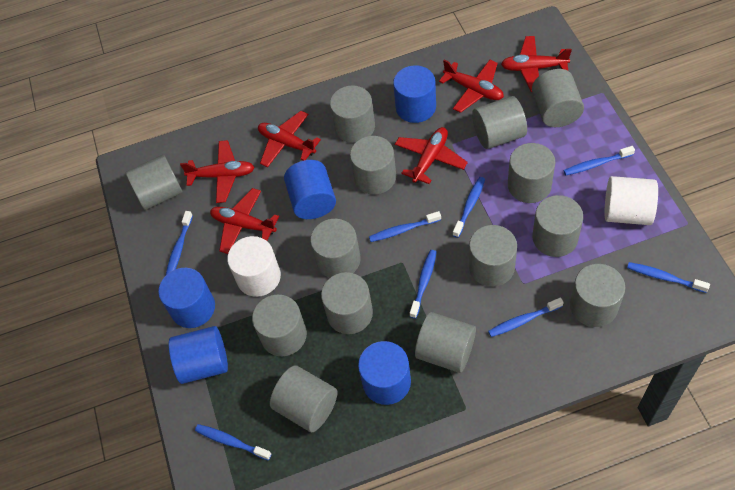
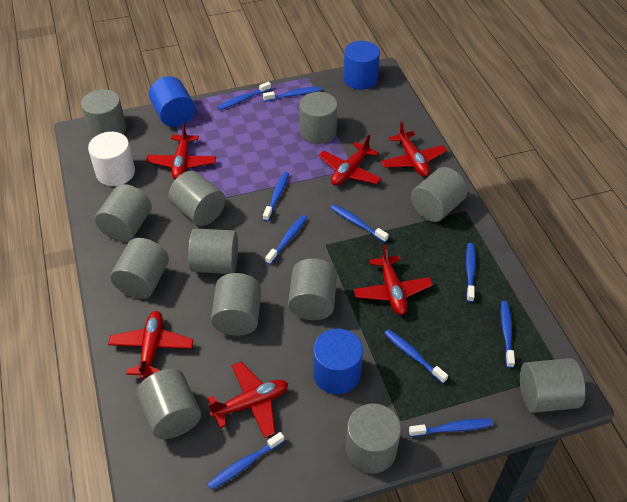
blue cylinder: [158,268,215,328] [169,326,228,384] [284,160,336,219] [358,341,411,405] [393,65,436,123] = 5 -> [149,76,195,127] [313,329,363,394] [343,41,380,90] = 3
blue toothbrush: [166,211,193,275] [195,424,272,460] [369,211,441,242] [410,250,437,319] [453,177,485,238] [488,297,564,337] [563,146,635,175] [627,262,710,293] = 8 -> [208,432,284,490] [217,81,271,110] [263,86,322,102] [263,172,289,222] [265,215,307,265] [331,204,389,242] [384,329,448,383] [409,419,493,437] [466,243,476,302] [500,301,515,368] = 10
grey cylinder: [125,155,182,210] [252,295,307,356] [270,366,337,432] [310,219,361,278] [321,272,373,334] [330,86,375,143] [350,136,396,195] [415,312,476,373] [469,225,517,287] [472,96,527,149] [508,143,555,203] [532,69,584,127] [532,195,583,257] [570,264,625,327] = 14 -> [81,89,126,138] [95,184,152,242] [110,238,169,299] [137,369,201,439] [169,171,226,226] [188,228,238,274] [211,273,261,336] [288,258,337,320] [299,92,338,144] [346,403,401,473] [411,167,467,222] [520,358,585,413] = 12
white cylinder: [227,236,281,297] [605,176,658,225] = 2 -> [88,132,135,186] = 1

